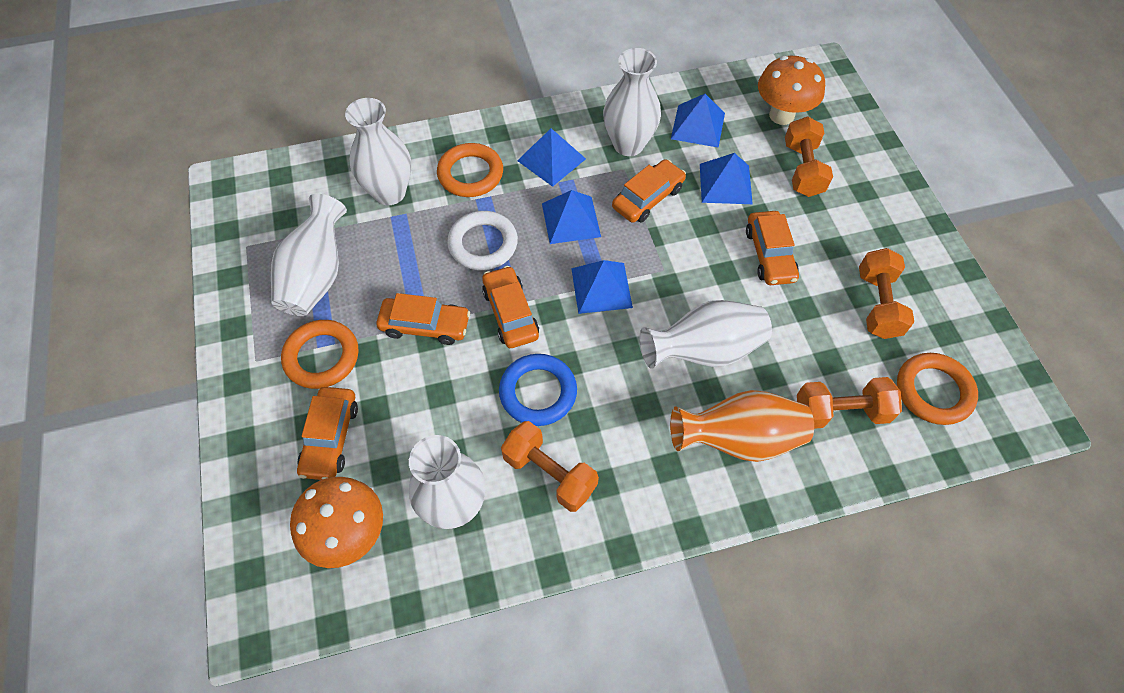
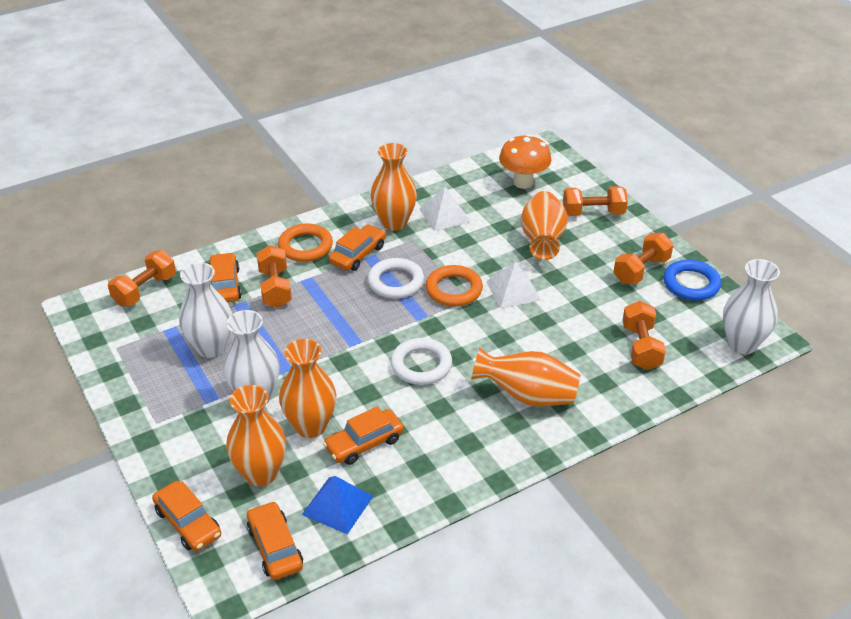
blue pyramid: [517,128,586,187] [542,190,601,244] [571,260,633,314] [671,94,725,148] [700,153,753,204] = 5 -> [302,476,373,534] = 1
orange dumbbell: [501,421,599,512] [785,116,833,197] [797,377,902,429] [859,248,914,339] = 4 -> [108,250,176,306] [257,245,292,308] [563,186,628,216] [613,233,673,284] [622,301,666,370] = 5
orange mushroom: [290,477,383,568] [758,56,825,125] = 2 -> [499,134,551,189] = 1
orange ring: [281,320,358,389] [437,143,503,197] [897,353,978,425] = 3 -> [278,224,333,262] [426,265,483,306] = 2
orange vase: [670,390,814,462] = 1 -> [226,385,286,486] [279,339,336,438] [370,143,417,231] [471,347,580,407] [521,191,568,260] = 5
white pyramid: none = 0 -> [419,187,471,231] [486,261,541,309] = 2
white ring: [447,211,518,270] = 1 -> [368,258,424,299] [391,338,452,385] = 2
white vase: [271,194,347,316] [345,98,411,205] [409,435,486,529] [603,48,661,156] [639,300,772,369] = 5 -> [179,262,232,358] [224,310,280,403] [723,259,780,354] = 3

